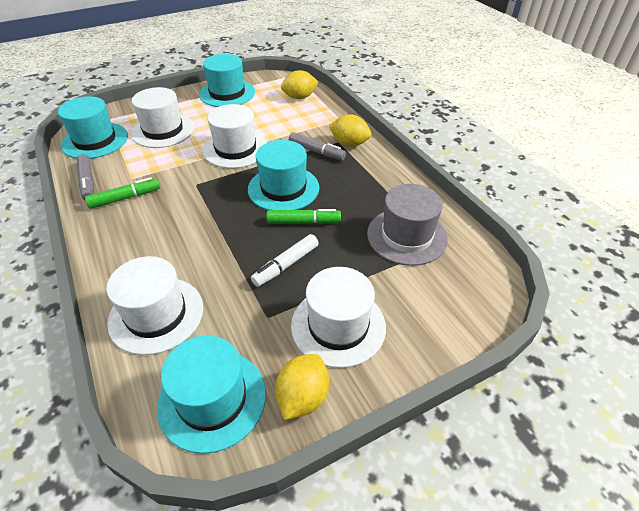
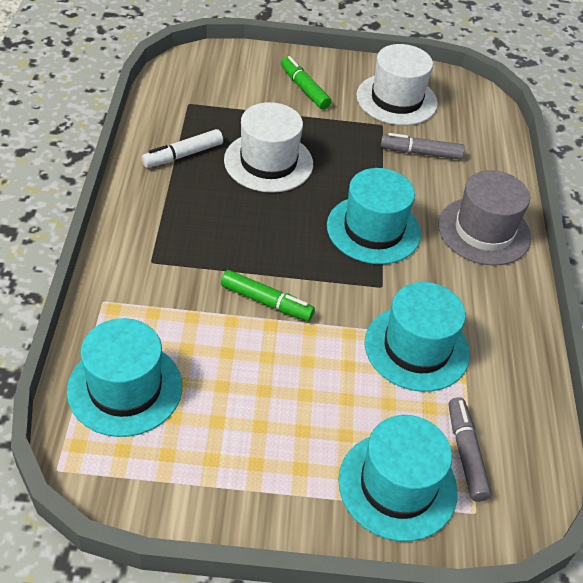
white hat: [106,256,203,355] [131,87,194,148] [203,104,267,168] [291,267,386,368] = 4 -> [224,102,313,193] [356,44,438,125] = 2
yellow lemon: [275,354,329,420] [281,70,318,99] [329,114,371,147] = 3 -> none = 0

